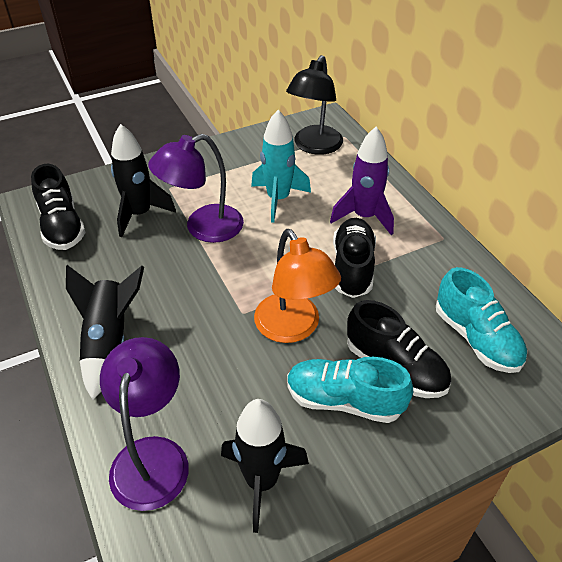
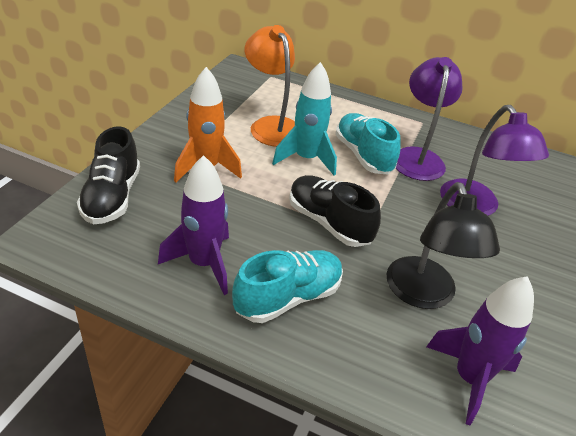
black rocket: [66,265,144,400] [111,124,176,237] [221,399,309,533] = 3 -> none = 0
black shoe: [31,164,86,250] [333,218,376,298] [347,300,451,398] = 3 -> [77,126,140,224] [289,175,381,247] = 2
orange rocket: none = 0 -> [174,67,242,183] = 1
purple rocket: [330,127,394,235] = 1 -> [158,155,229,295] [426,276,534,426] = 2

